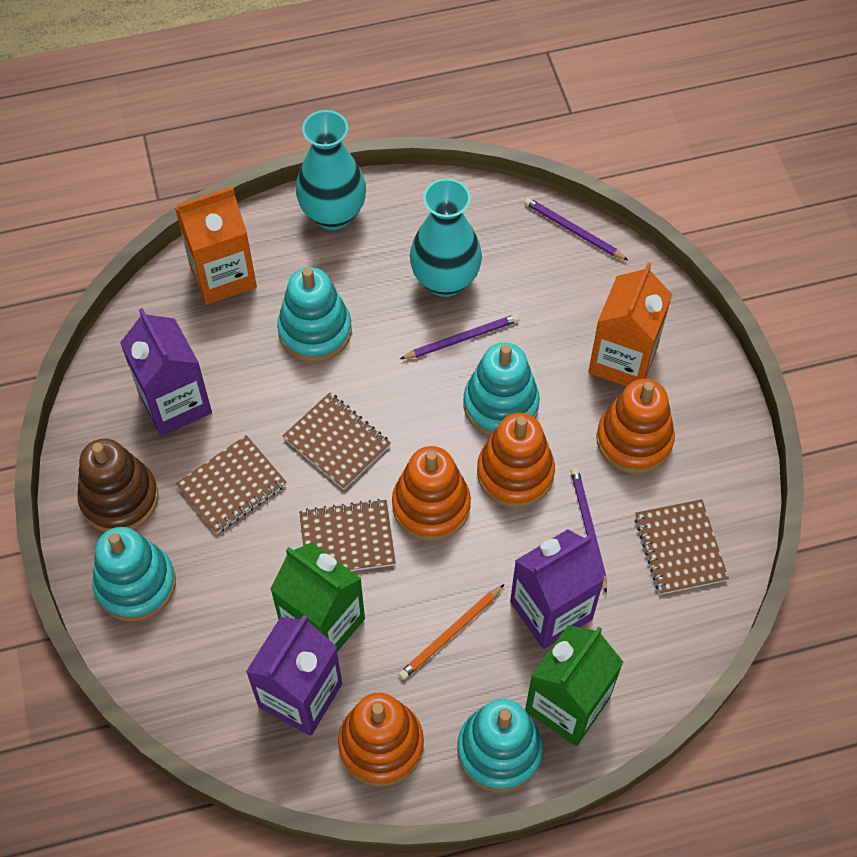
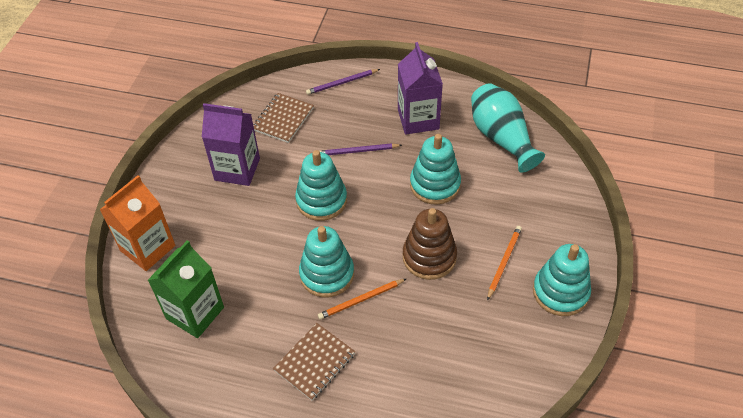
brown notebook: [176,435,287,534] [283,392,391,490] [299,499,396,571] [635,499,729,595] = 4 -> [253,93,314,143] [273,323,355,401] = 2
green carton: [270,542,365,652] [525,625,623,746] = 2 -> [148,241,224,338] = 1
orange carton: [175,186,257,305] [588,262,672,387] = 2 -> [100,175,175,271] = 1
orange pencil: [399,584,504,680] = 1 -> [318,279,406,320] [487,226,522,300] = 2
orange stacking toy: [338,693,424,786] [392,446,471,541] [477,413,555,508] [596,379,675,474] = 4 -> none = 0
purple carton: [120,308,212,436] [246,615,342,736] [510,529,605,649] = 3 -> [202,103,260,186] [398,42,443,135] = 2
purple pencil: [400,314,519,359] [524,197,629,261] [571,468,607,593] = 3 -> [306,69,380,95] [319,143,402,155] = 2
turquoise vase: [296,110,366,230] [410,178,482,297] = 2 -> [471,83,545,173] = 1

